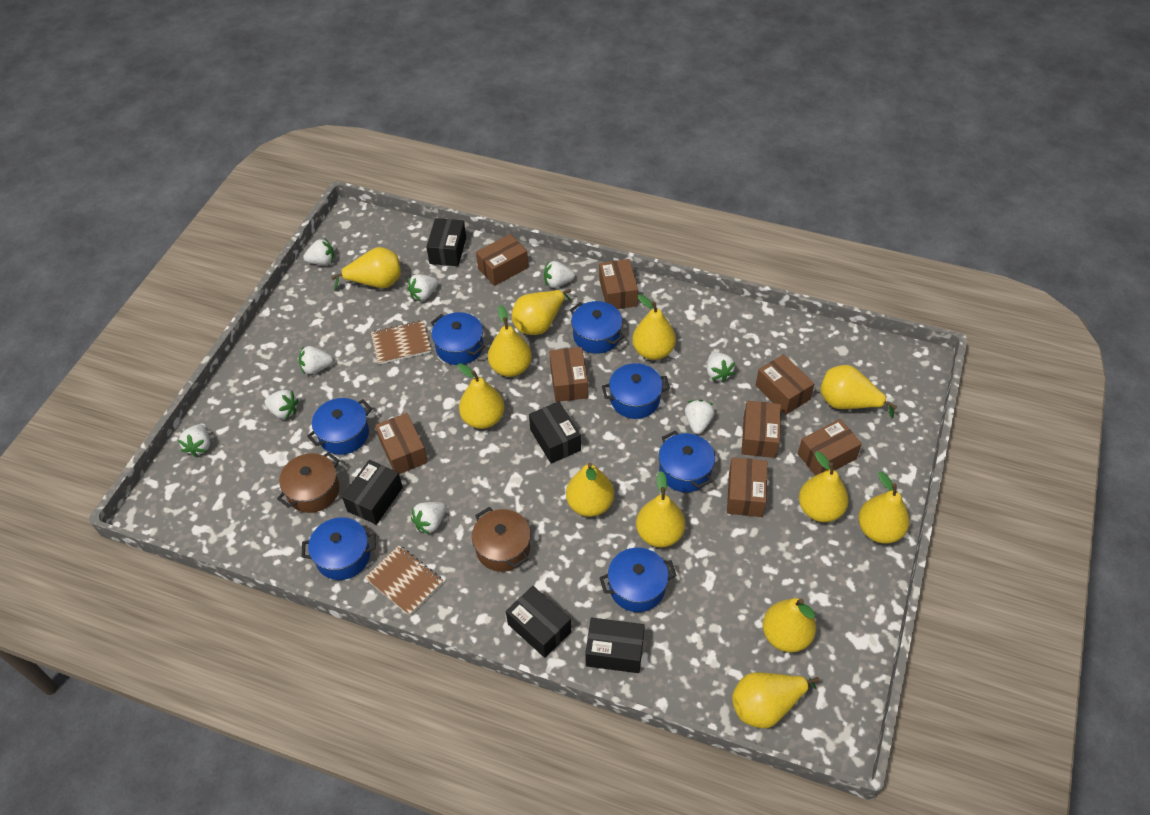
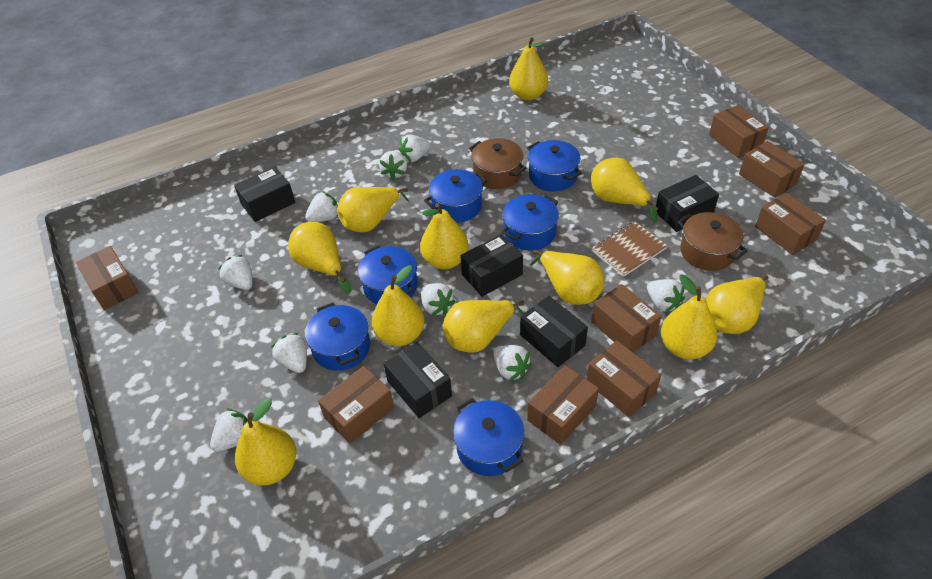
blue pot: [302,517,376,580] [307,398,372,455] [431,312,485,365] [570,301,625,354] [599,548,677,612] [602,363,670,419] [659,431,715,492] = 7 -> [305,303,370,371] [358,245,418,304] [424,169,487,223] [453,398,524,476] [502,194,559,250] [527,140,582,191] = 6
brown notebook: [365,545,443,616] [371,320,431,364] = 2 -> [591,221,668,277] = 1
yellow pear: [331,247,401,291] [458,363,504,429] [488,305,532,377] [512,289,571,335] [566,462,614,517] [632,294,676,360] [636,471,685,547] [732,672,820,728] [763,598,816,652] [799,451,849,522] [820,365,897,418] [858,472,910,544] = 12 -> [235,398,296,486] [288,222,351,293] [337,187,409,233] [372,265,425,346] [420,203,469,269] [443,300,524,353] [509,38,548,100] [531,250,604,305] [591,158,659,223] [661,274,717,359] [706,275,769,334] = 11

